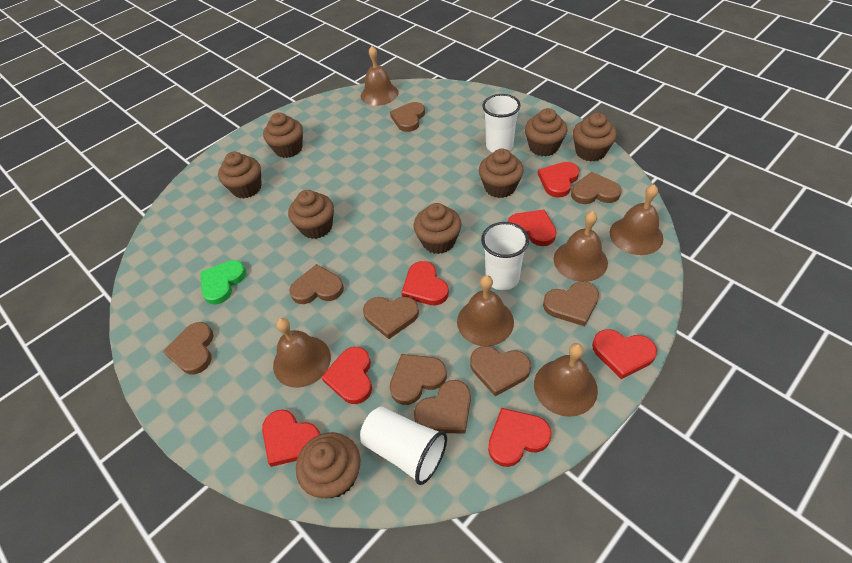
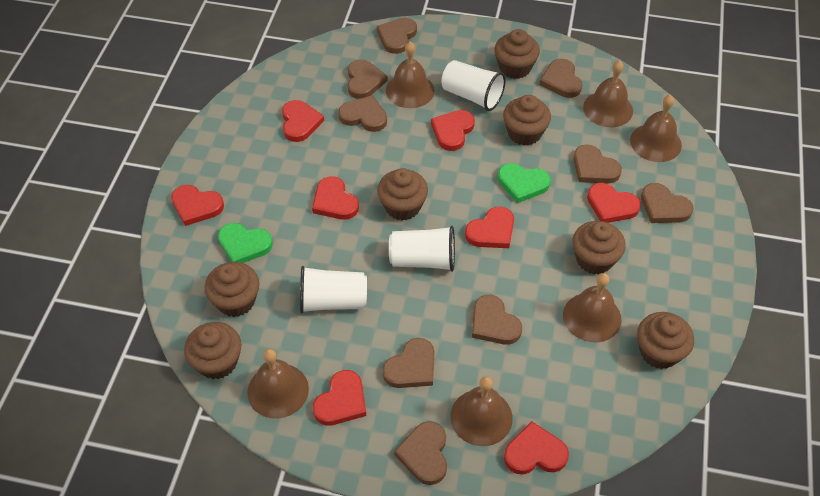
brown cupcake: [218,152,262,199] [263,112,303,158] [288,190,334,239] [296,432,361,498] [413,203,462,254] [479,149,524,198] [525,108,567,157] [573,113,617,162] = 8 -> [184,322,241,379] [205,262,259,317] [377,168,428,220] [494,29,540,79] [503,95,551,146] [572,221,626,274] [637,312,694,369] = 7
green heart: [200,260,246,305] = 1 -> [218,223,273,263] [498,163,550,203] = 2
red heart: [262,409,320,467] [321,347,372,404] [401,261,449,305] [488,408,551,467] [508,209,556,246] [538,162,580,198] [592,329,657,379] = 7 -> [171,185,224,226] [282,100,324,142] [312,176,359,220] [313,370,366,426] [431,110,475,151] [465,207,514,248] [504,421,569,475] [587,183,641,223] = 8

